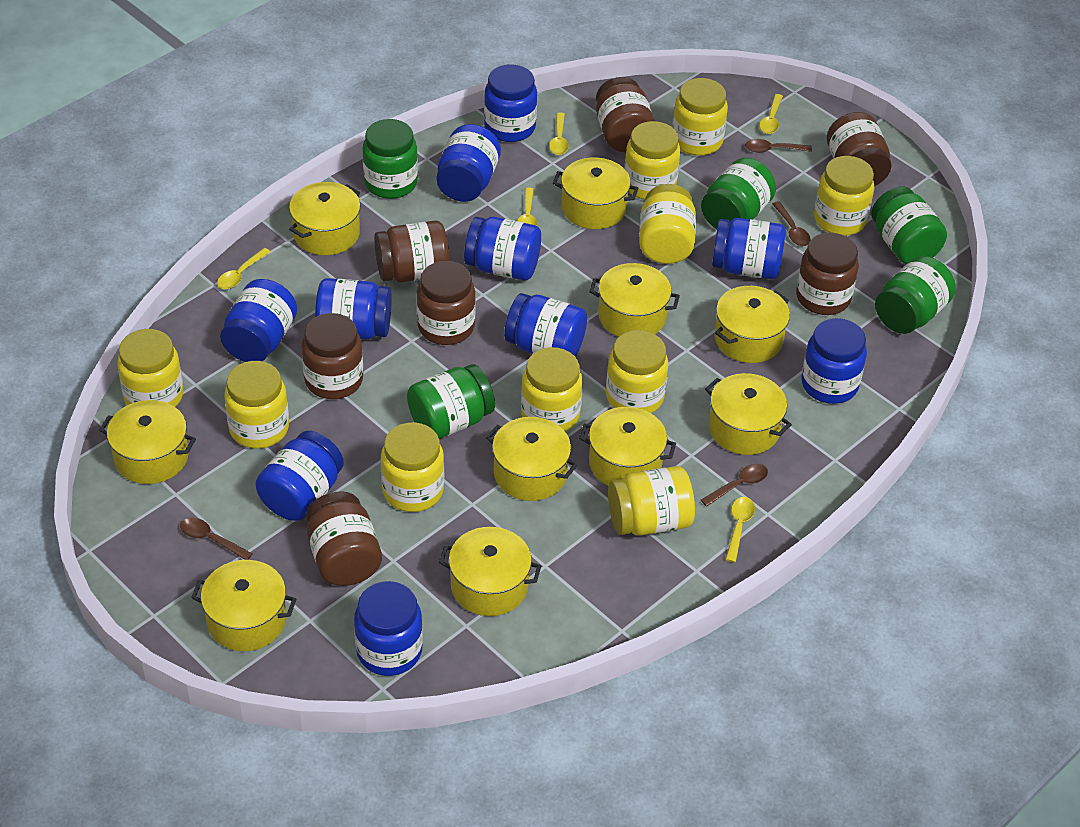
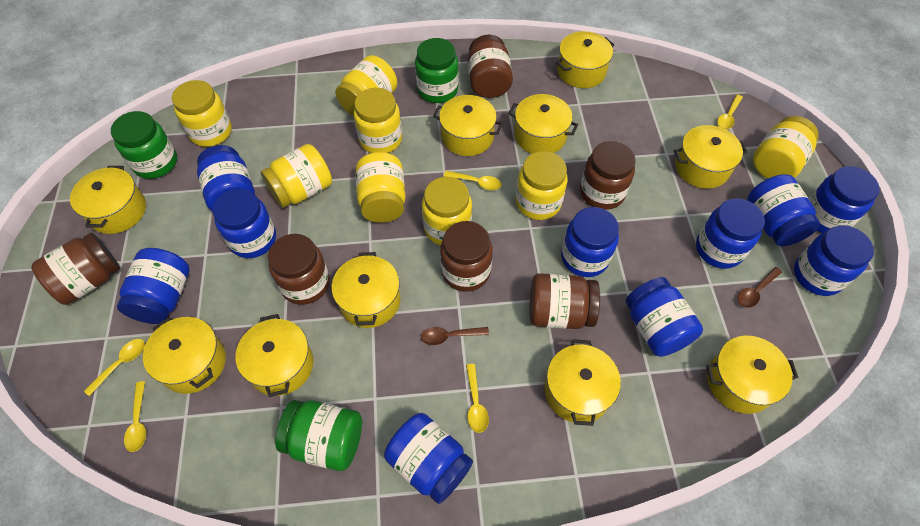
brown jar: [302,313,363,399] [306,491,382,586] [374,221,450,282] [417,261,476,345] [596,77,655,152] [796,233,859,315] [827,112,891,186] = 7 -> [31,233,120,305] [268,234,330,305] [440,221,493,292] [468,35,513,98] [530,273,600,329] [580,141,636,210] = 6
brown spoon: [180,518,253,560] [701,464,768,507] [745,139,812,153] [772,201,811,246] = 4 -> [421,327,489,345] [737,267,782,308] = 2
green jar: [362,119,418,199] [407,364,495,439] [701,158,776,229] [871,186,947,264] [875,256,956,334] = 5 -> [111,111,177,179] [275,400,362,471] [415,38,459,103] = 3
yellow jar: [117,329,184,407] [224,361,289,449] [381,422,444,512] [521,347,583,431] [606,330,668,413] [608,466,695,536] [624,121,680,200] [639,184,696,264] [672,78,728,156] [814,156,874,236] = 10 -> [172,80,232,147] [261,144,332,208] [335,55,397,116] [354,88,402,153] [355,152,406,223] [422,177,472,245] [516,151,568,220] [753,116,819,179] = 8

